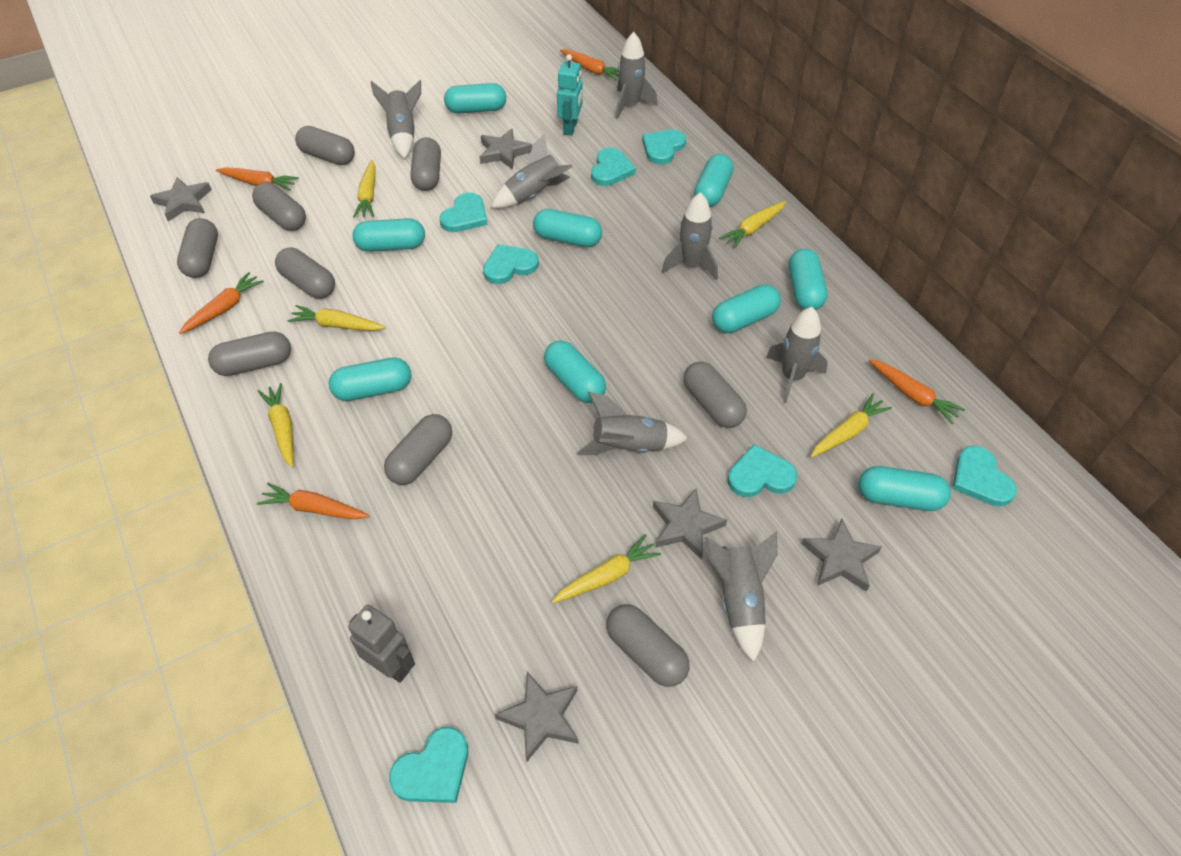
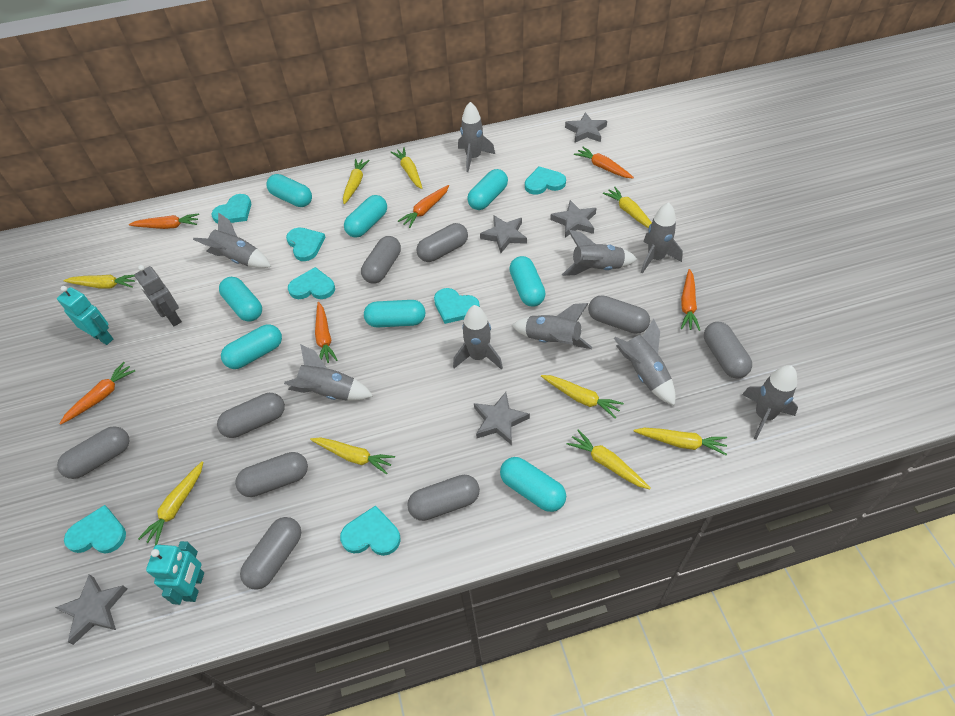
grey rocket: [370,80,421,159] [491,134,573,208] [577,392,688,455] [616,32,658,119] [662,192,718,280] [705,532,777,662] [766,307,828,403] = 7 -> [193,212,271,268] [284,344,373,401] [453,305,503,370] [458,102,495,172] [512,303,592,349] [562,230,637,276] [614,318,676,406] [641,202,683,274] [742,365,798,439] = 9
orange carrot: [179,272,264,334] [216,167,299,191] [257,483,370,519] [560,49,619,81] [869,359,965,424] = 5 -> [59,362,135,425] [129,213,199,229] [315,302,338,363] [398,185,449,228] [574,147,634,178] [681,269,700,331] = 6
turquoise capsule: [329,357,411,401] [352,218,425,252] [444,83,506,114] [533,209,602,247] [544,340,606,403] [694,154,733,207] [712,284,781,333] [789,249,827,310] [858,466,951,511] = 9 -> [219,277,262,322] [221,324,282,369] [266,174,312,207] [344,195,387,238] [364,300,425,328] [467,169,508,210] [500,457,566,512] [509,256,546,307] = 8
turquoise robot: [557,54,583,136] = 1 -> [57,286,113,345] [146,541,204,605] = 2
yellow carrot: [258,383,293,468] [287,305,386,331] [353,160,376,217] [551,534,661,603] [719,201,786,249] [810,394,892,458] = 6 -> [63,275,135,288] [138,461,203,545] [310,437,395,474] [343,159,370,204] [391,148,422,189] [541,375,624,419] [566,429,651,489] [603,187,652,228] [634,428,727,455] = 9

